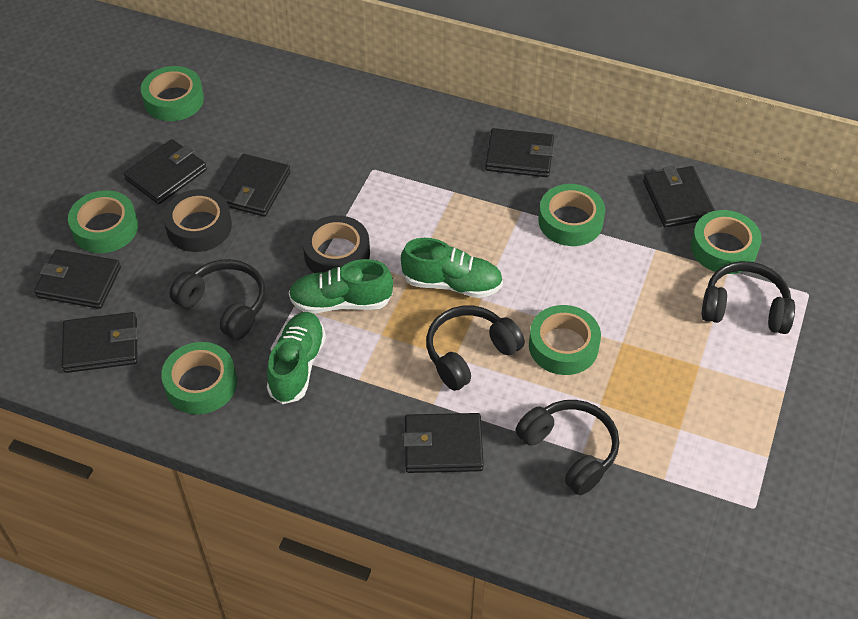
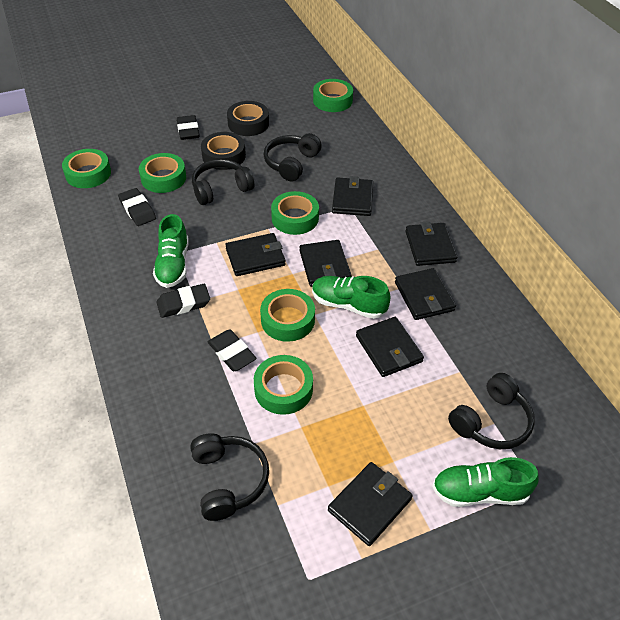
black eraser: none = 0 -> [118,188,156,226] [156,284,210,318] [177,115,200,140] [208,329,257,371] = 4

